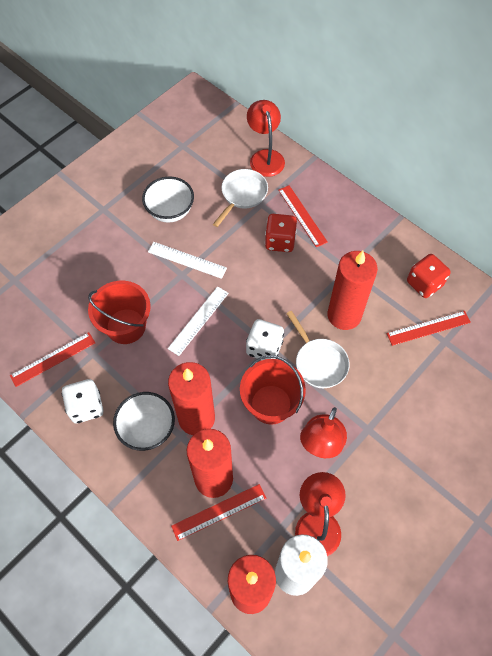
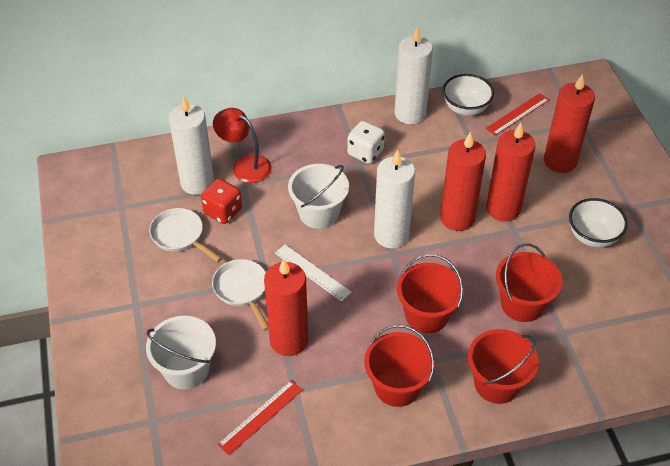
red bucket: [88,281,151,344] [240,355,306,425] = 2 -> [364,324,435,407] [397,254,464,333] [468,329,539,404] [496,243,563,322] = 4
red dice: [265,214,297,252] [407,254,451,298] = 2 -> [201,179,242,224] = 1
red lamp: [247,100,285,177] [295,472,346,556] [300,407,347,458] = 3 -> [213,108,272,183] = 1
red ruler: [10,332,95,387] [171,484,266,541] [278,185,328,247] [387,311,471,346] = 4 -> [217,380,302,455] [486,93,549,136] = 2
white bucket: none = 0 -> [146,316,216,389] [288,164,349,229] = 2
white candle: [275,534,328,596] = 1 -> [169,95,214,195] [374,149,415,248] [394,26,433,124] = 3
white dice: [61,379,103,423] [246,319,284,360] = 2 -> [347,121,385,164] = 1
white ruler: [148,242,227,279] [168,286,229,356] = 2 -> [275,245,351,301] = 1

